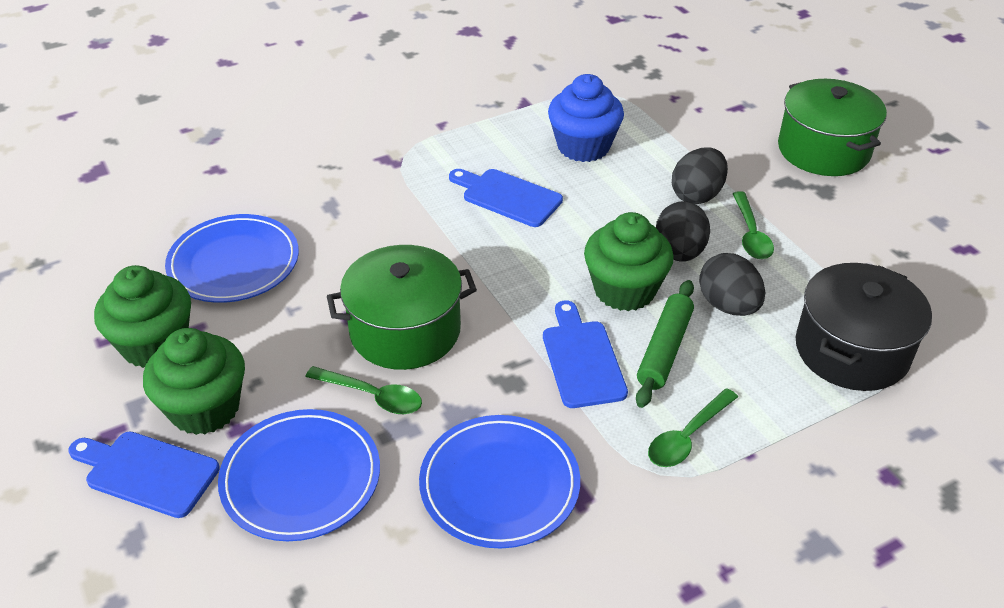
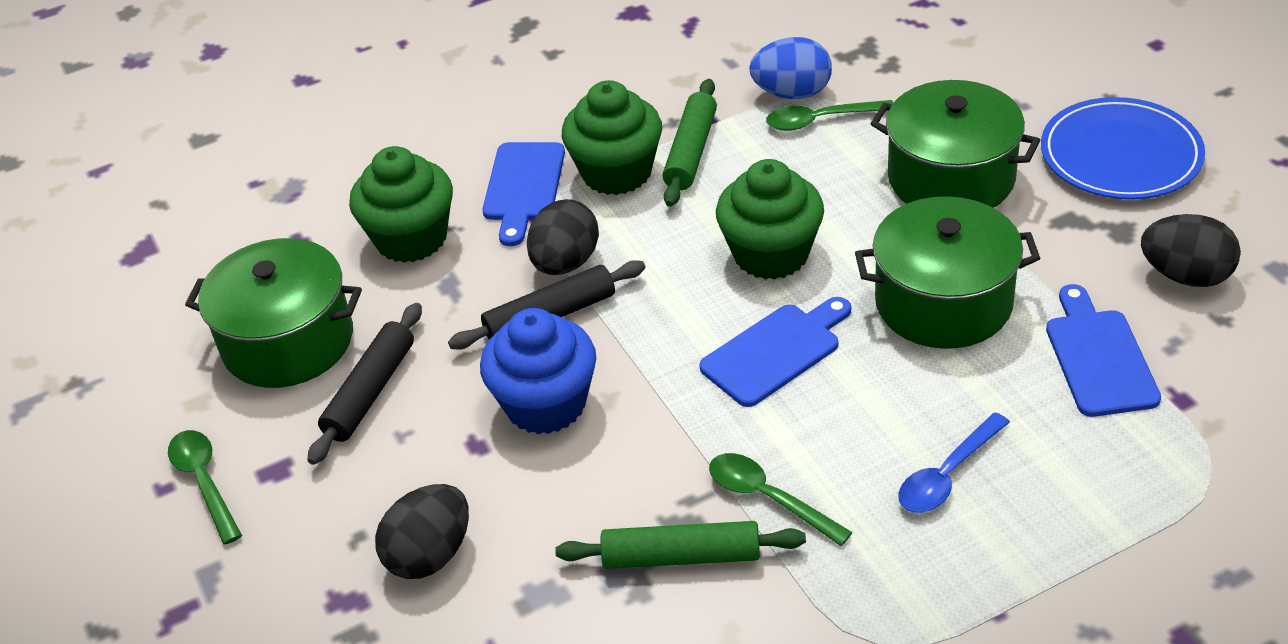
black pot: [796,263,932,391] = 1 -> none = 0
black rolling pin: none = 0 -> [307,303,422,465] [448,260,646,350] = 2
blue egg: none = 0 -> [749,37,832,99] = 1
blue plate: [165,214,299,303] [218,409,380,541] [419,415,580,548] = 3 -> [1041,97,1205,199] = 1
blue spoon: none = 0 -> [898,412,1010,513] = 1
green pot: [327,245,477,370] [778,79,887,176] = 2 -> [185,238,362,388] [855,196,1040,349] [870,80,1040,208] = 3
green rolling pin: [636,280,694,408] = 1 -> [555,521,806,569] [663,79,717,207] = 2

